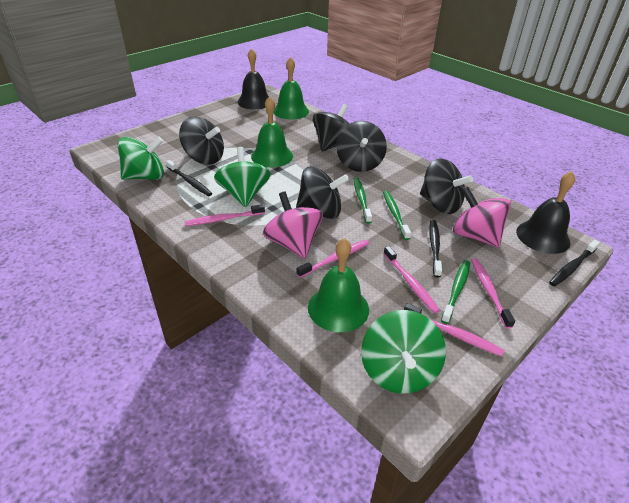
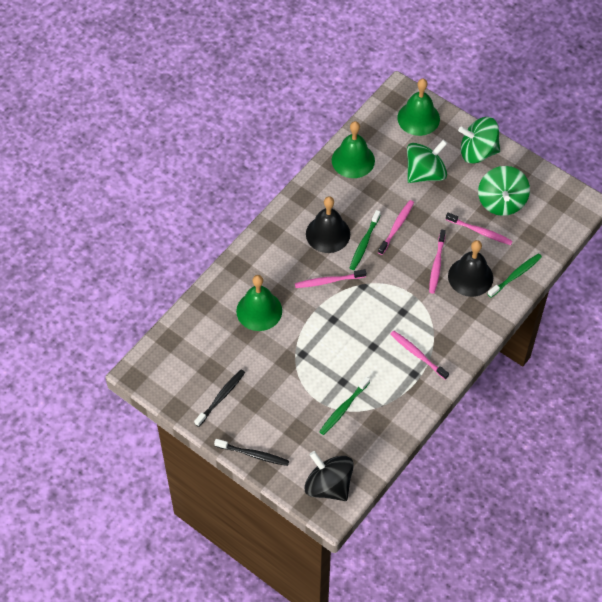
black spinning top: [179,117,224,165] [296,166,349,219] [313,104,349,151] [336,121,387,172] [420,158,473,214] = 5 -> [304,451,354,501] = 1
black toothbrush: [166,160,212,196] [429,220,442,278] [549,240,600,286] = 3 -> [194,369,245,427] [214,439,289,466] = 2
pink spinning top: [263,191,323,259] [453,187,511,247] = 2 -> none = 0

